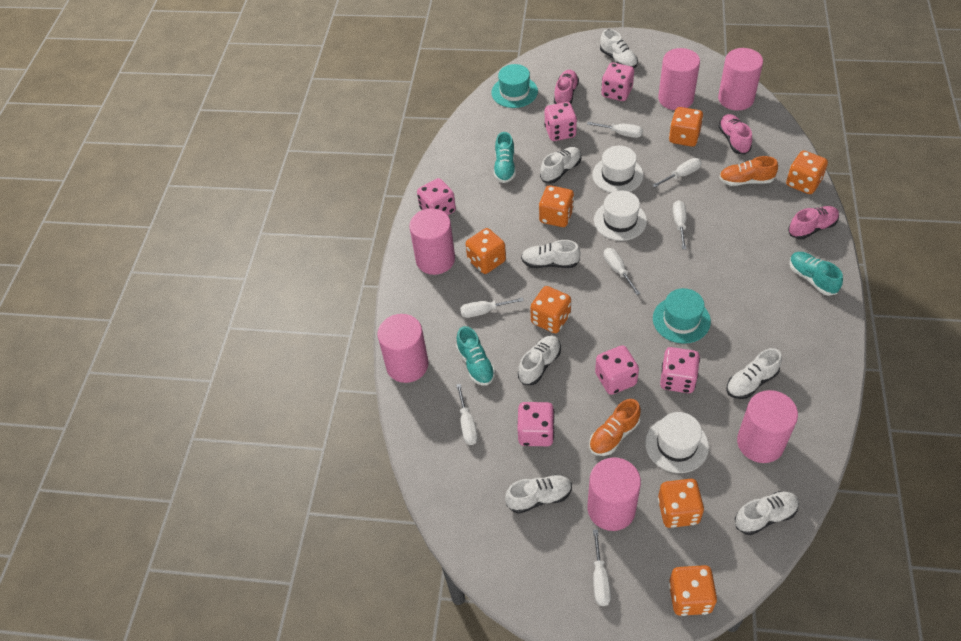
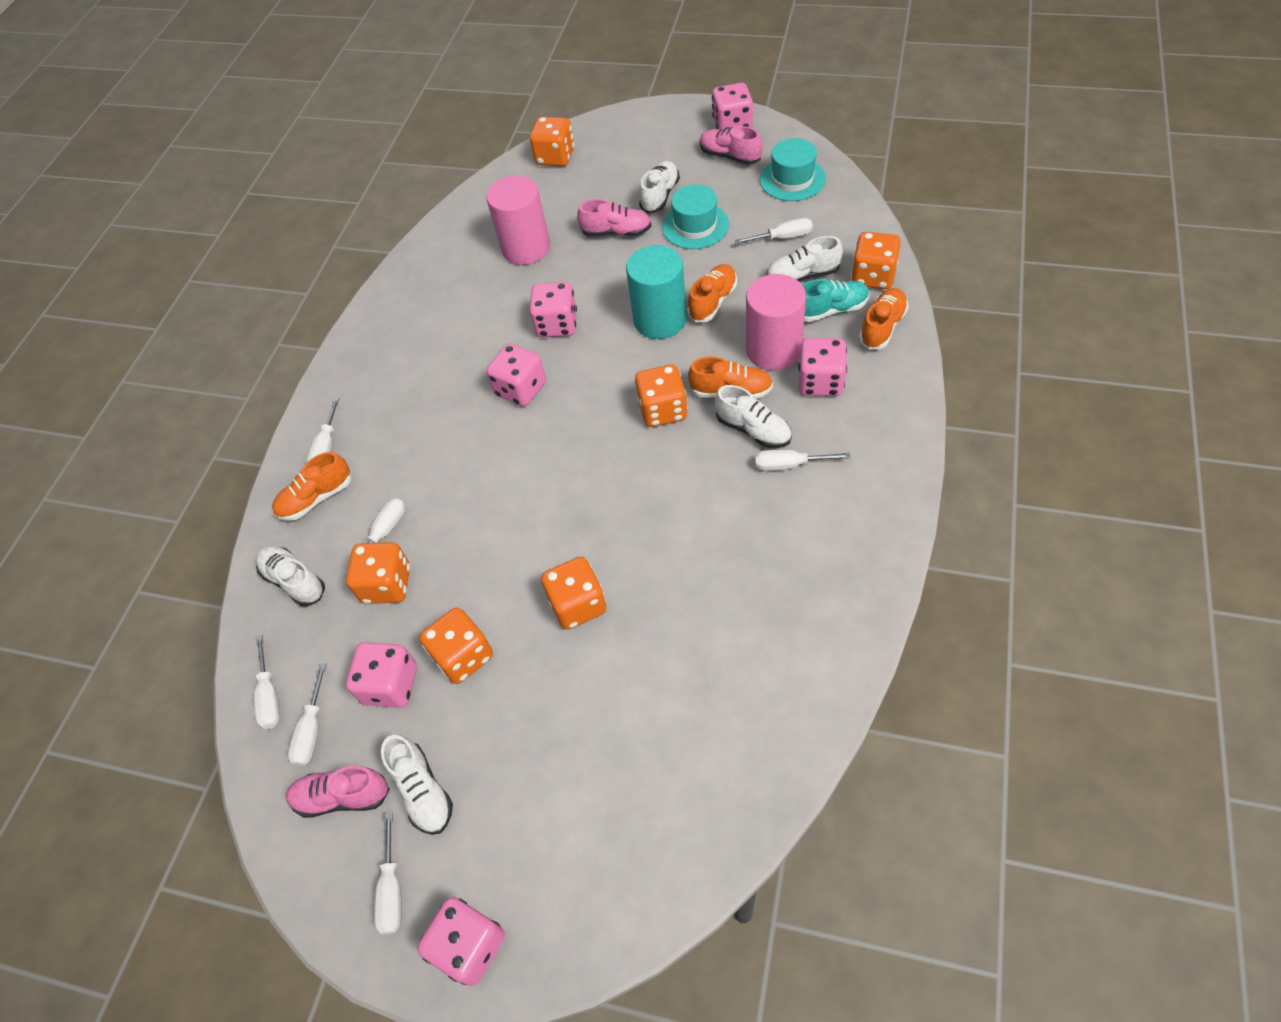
orange dice: [466,228,506,274] [530,286,571,333] [539,185,574,227] [658,479,704,528] [669,107,703,147] [669,565,717,616] [786,151,828,194] = 7 -> [346,542,410,604] [419,607,493,684] [530,117,574,167] [541,557,606,630] [635,364,688,427] [851,232,901,289] = 6
orange shoe: [589,399,641,456] [719,156,778,186] = 2 -> [272,452,351,521] [687,264,737,323] [688,356,773,399] [859,288,909,350] = 4
pink cylinder: [378,314,429,383] [409,208,455,275] [587,457,641,531] [658,48,700,110] [718,48,763,111] [737,390,798,463] = 6 -> [486,175,550,265] [746,274,806,371] = 2
turquoise cylinder: none = 0 -> [626,245,687,339] = 1
turquoise shoe: [456,326,495,386] [494,132,516,183] [789,252,843,296] = 3 -> [802,279,869,322] = 1
white hat: [592,146,644,193] [594,190,647,241] [645,412,709,473] = 3 -> none = 0
white shoe: [505,475,572,514] [518,335,561,385] [521,240,580,268] [540,147,581,183] [600,29,638,68] [726,348,782,399] [735,491,799,535] = 7 -> [256,546,325,606] [381,735,453,835] [639,161,680,213] [715,385,792,448] [766,236,843,281] = 5

